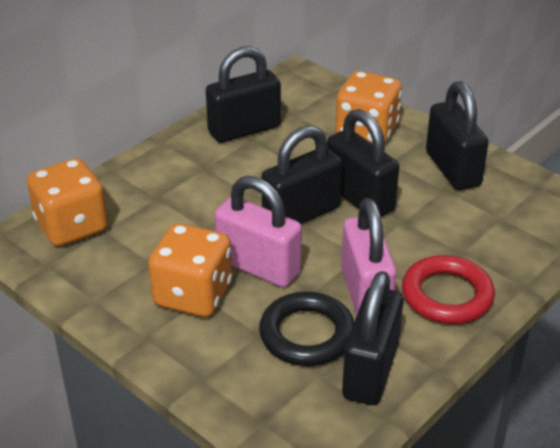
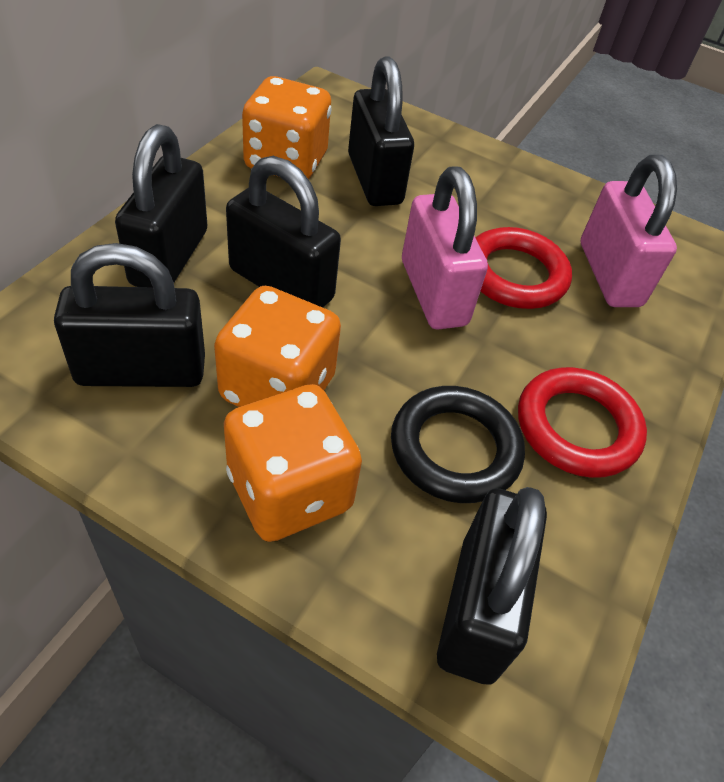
red ring: [402,255,495,324] = 1 -> [475,227,572,309] [518,367,647,478] = 2

